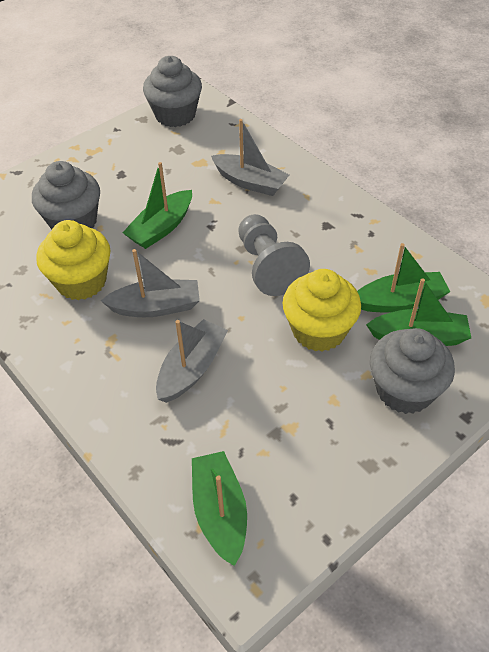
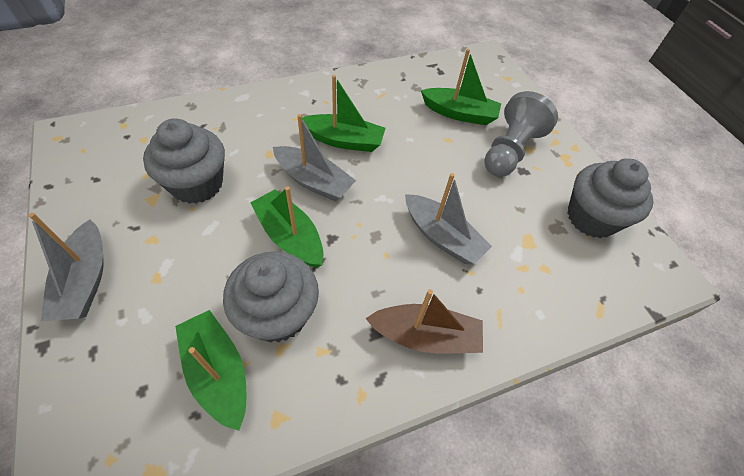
brown boat: none = 0 -> [365,289,483,353] = 1
yellow cupcake: [36,220,110,300] [283,269,361,352] = 2 -> none = 0

